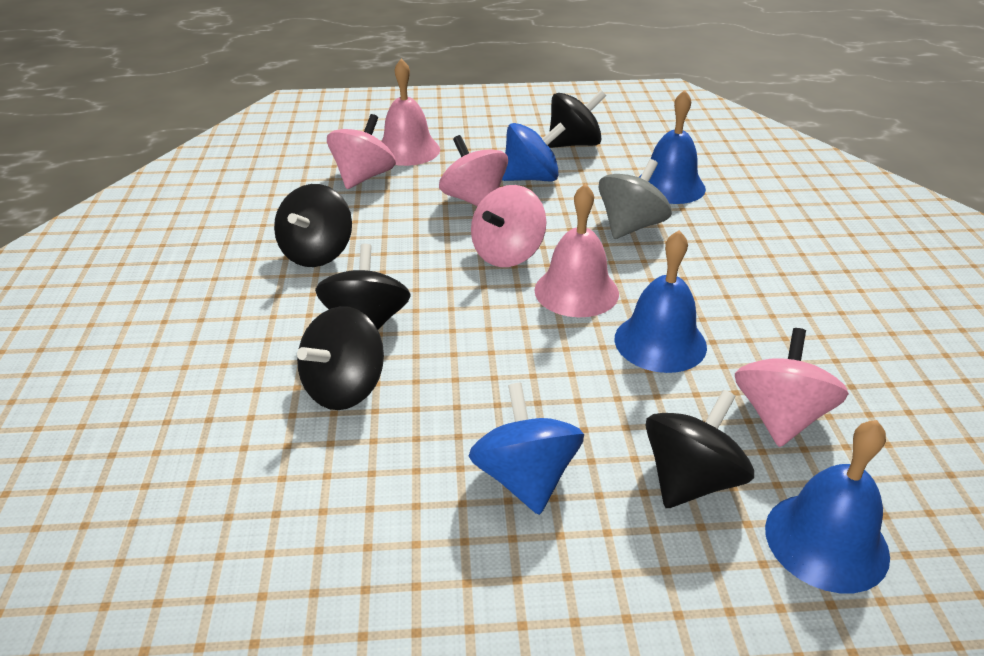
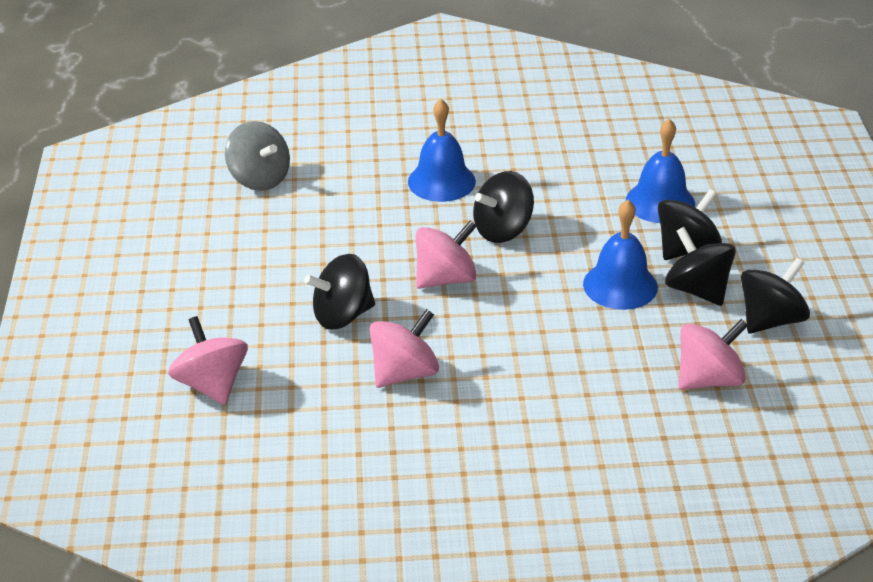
blue spinning top: [469,383,584,515] [502,123,566,181] = 2 -> none = 0
pink bell: [381,59,440,166] [534,184,619,317] = 2 -> none = 0

